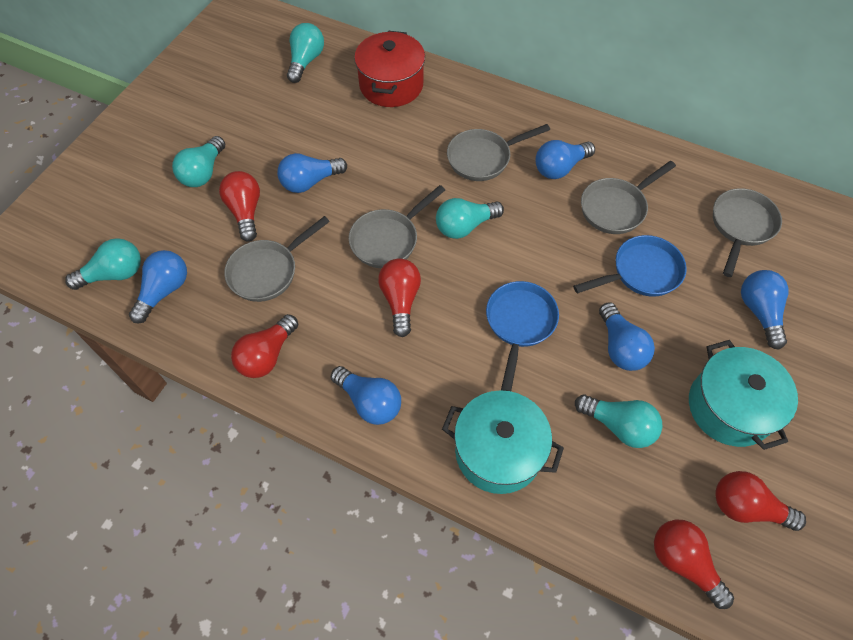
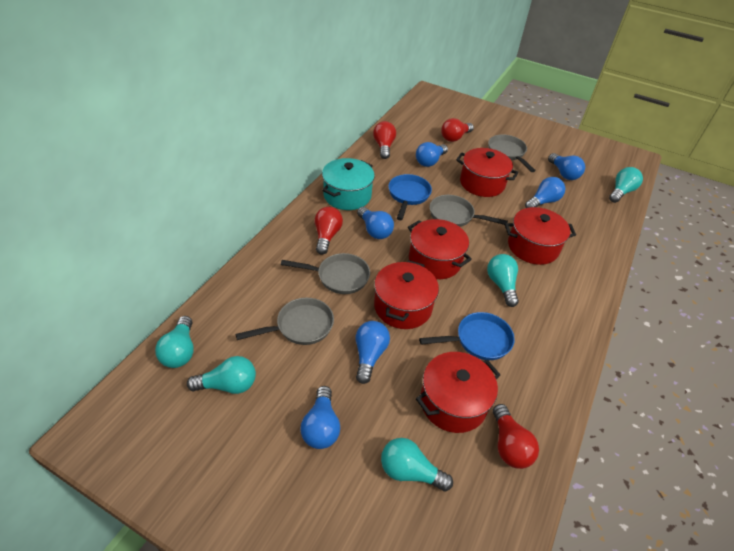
grey pan: [224,216,330,302] [349,185,445,268] [447,124,550,181] [581,161,676,234] [713,188,782,277] = 5 -> [236,298,334,345] [281,253,370,294] [430,195,508,227] [488,135,536,172] = 4
red light bulb: [219,171,260,242] [231,314,298,378] [378,258,421,337] [654,520,734,609] [715,471,806,531] = 5 -> [315,207,343,255] [373,121,396,159] [441,118,474,142] [493,404,539,469] = 4
red pot: [354,31,425,107] = 1 -> [374,260,439,329] [408,219,472,279] [416,352,500,433] [456,148,519,197] [505,207,576,265] = 5
turquoise pot: [442,390,564,494] [689,340,798,450] = 2 -> [322,158,375,210] = 1

